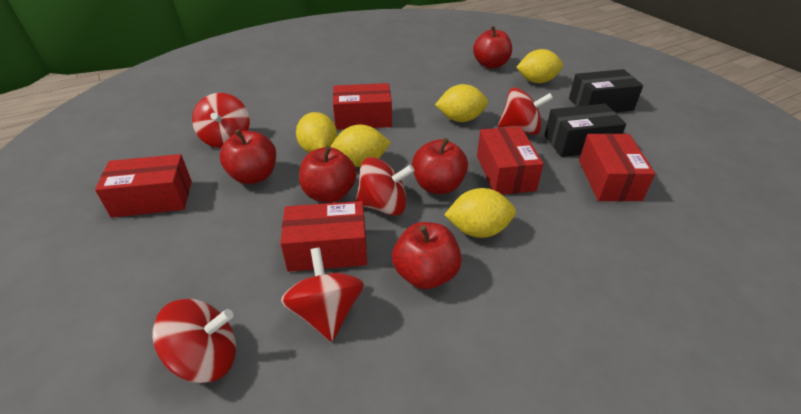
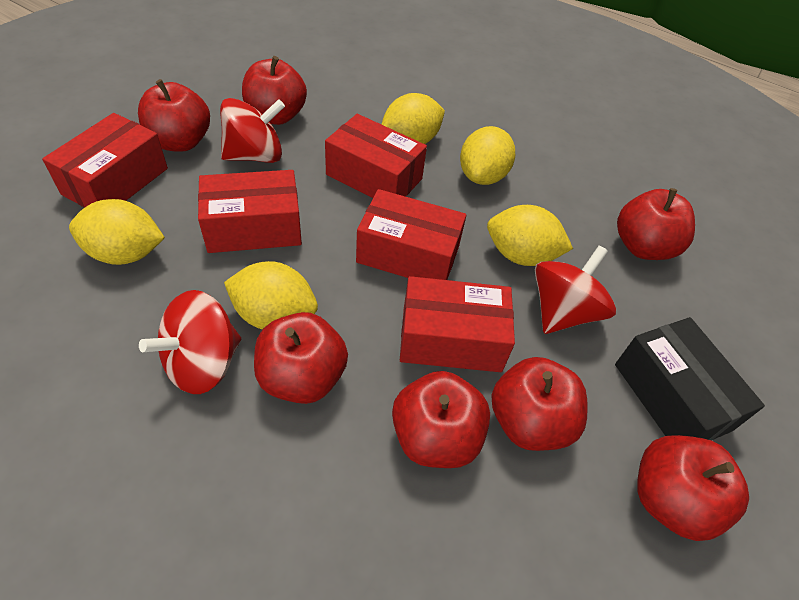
black box: [545,104,626,157] [569,69,643,113] = 2 -> [615,317,765,441] = 1
red apple: [220,129,276,184] [299,146,357,203] [392,222,462,289] [412,138,468,194] [473,26,512,69] = 5 -> [138,79,210,152] [242,56,307,125] [254,312,348,404] [392,371,490,468] [491,357,587,451] [617,188,695,260] [638,435,749,541] = 7
red spinning top: [152,299,236,383] [192,93,250,148] [281,247,364,342] [356,157,414,216] [498,87,553,135] = 5 -> [139,290,241,394] [220,98,285,163] [535,245,616,334] = 3

